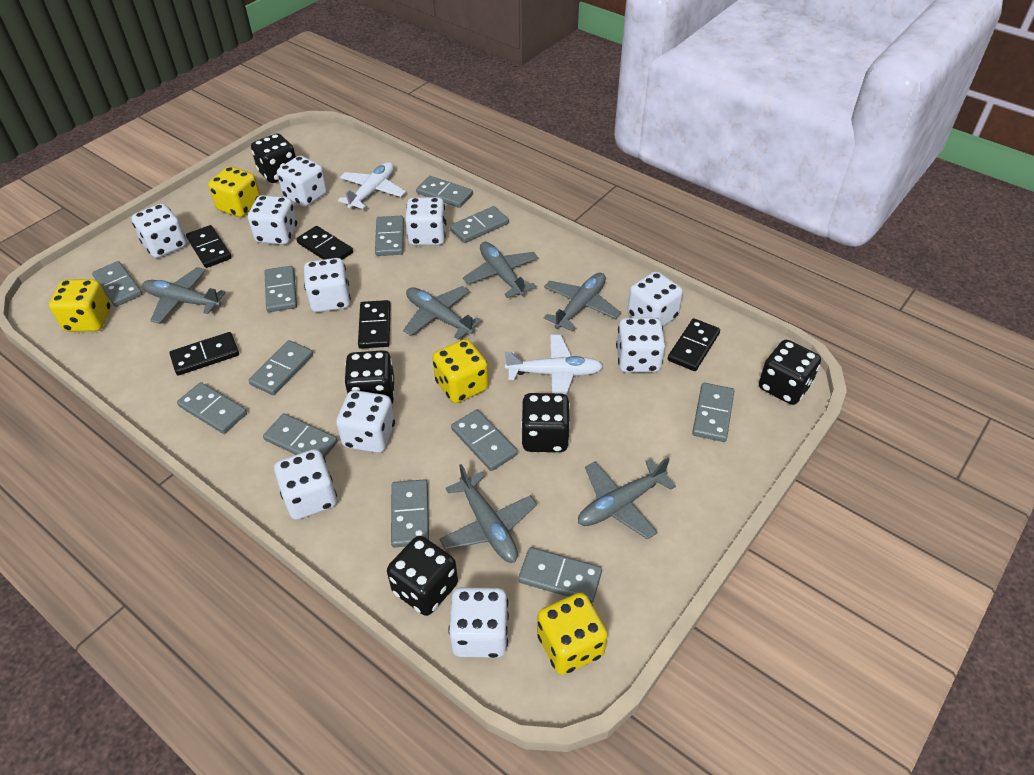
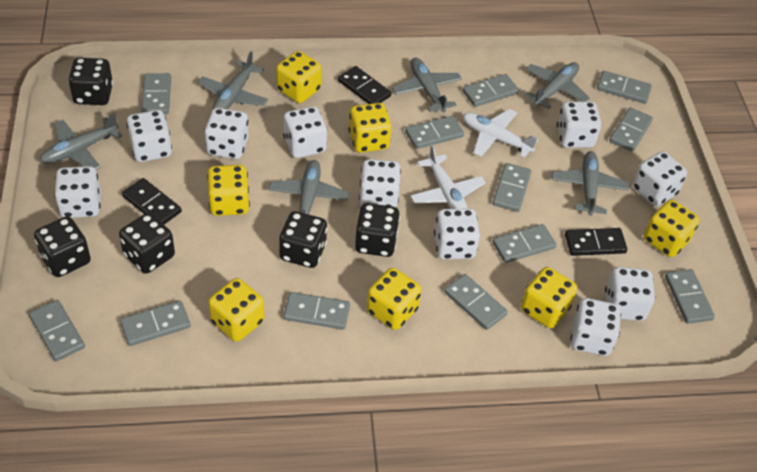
black domino: [169,332,239,376] [186,225,232,268] [297,226,353,260] [358,300,390,349] [668,318,720,371] = 5 -> [122,178,182,224] [338,66,391,104] [565,228,627,256] = 3
yellow dice: [49,279,111,332] [208,166,260,217] [432,339,489,403] [537,593,608,675] = 4 -> [207,165,250,216] [208,278,264,342] [276,51,322,103] [348,103,392,153] [367,268,422,330] [521,267,577,328] [644,200,700,257] = 7

